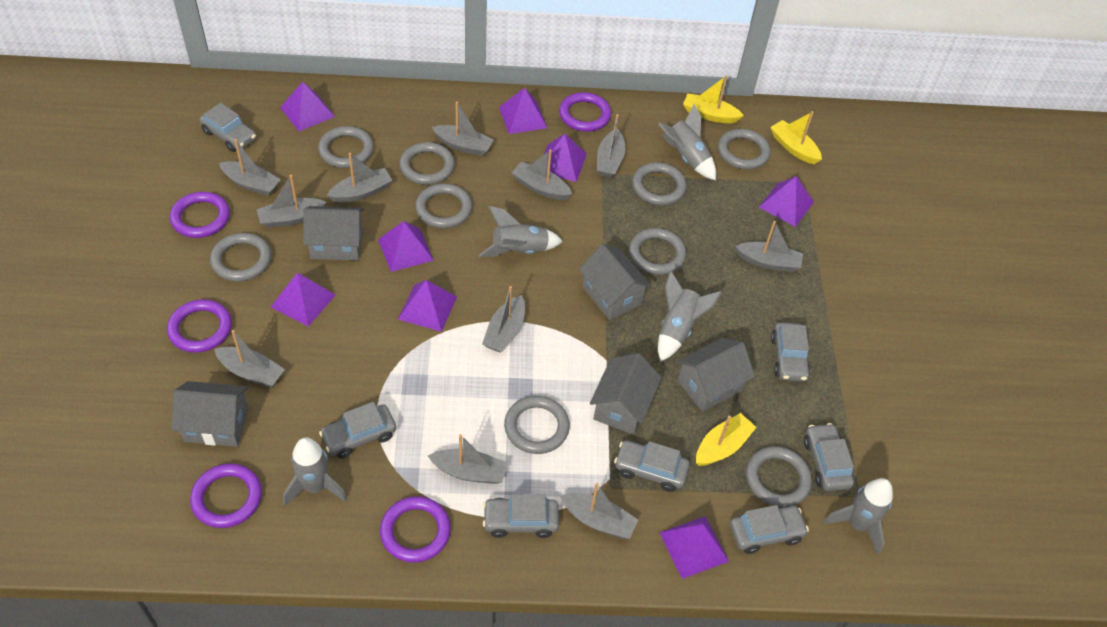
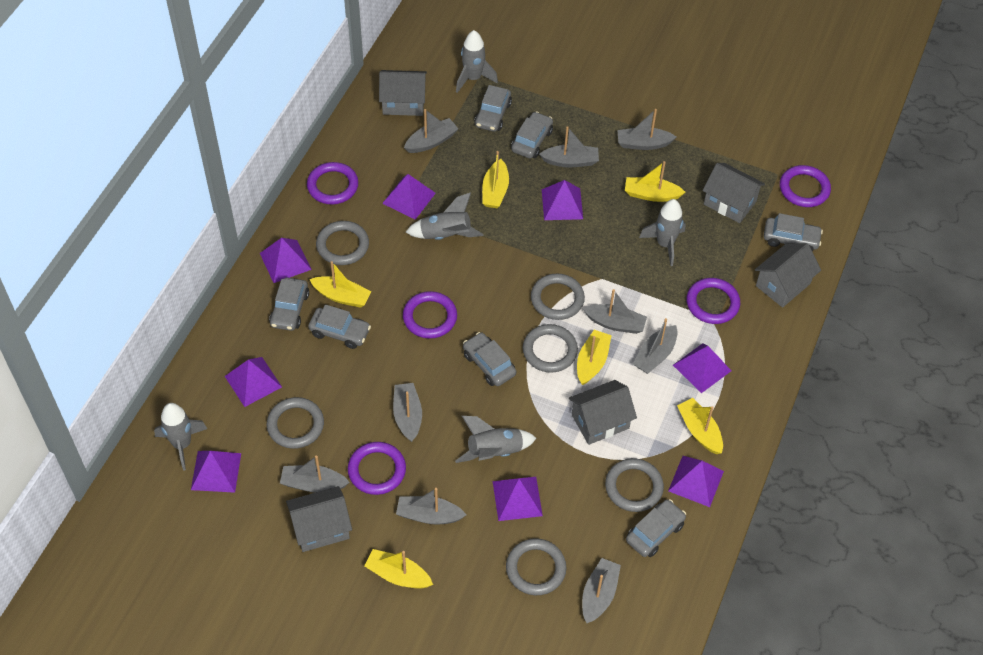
grey boat: [214,330,285,387] [219,139,281,196] [257,175,326,228] [327,153,393,203] [428,434,508,484] [432,102,494,156] [482,286,525,353] [512,149,572,200] [560,483,638,539] [597,114,626,178] [735,221,803,272] = 11 -> [280,455,350,493] [393,383,422,442] [396,488,466,525] [404,109,458,153] [539,126,599,167] [582,558,621,623] [583,289,647,334] [617,109,676,150] [633,318,678,374] = 9
grey ring: [210,233,271,282] [318,126,374,168] [399,142,455,185] [415,183,472,228] [504,396,570,454] [629,228,687,275] [632,162,687,205] [718,129,771,169] [746,446,812,507] = 9 -> [267,397,324,449] [316,221,369,265] [506,538,566,595] [523,324,578,373] [531,274,585,320] [605,458,664,512] = 6
yellow boat: [683,75,744,123] [696,413,757,466] [771,111,822,164] = 3 -> [309,261,371,308] [364,549,433,589] [482,151,509,208] [577,330,612,385] [625,161,686,202] [677,398,723,454] = 6

